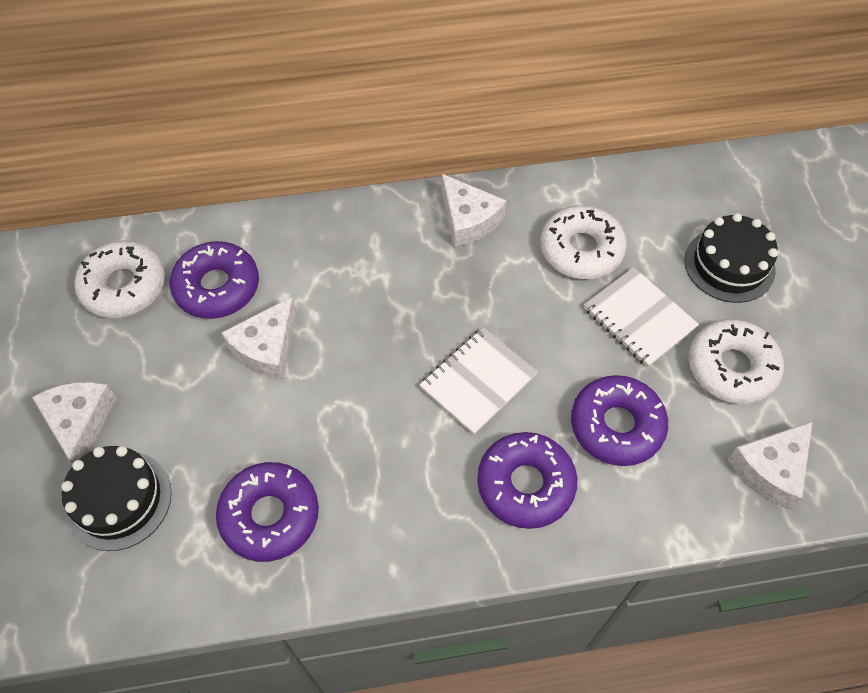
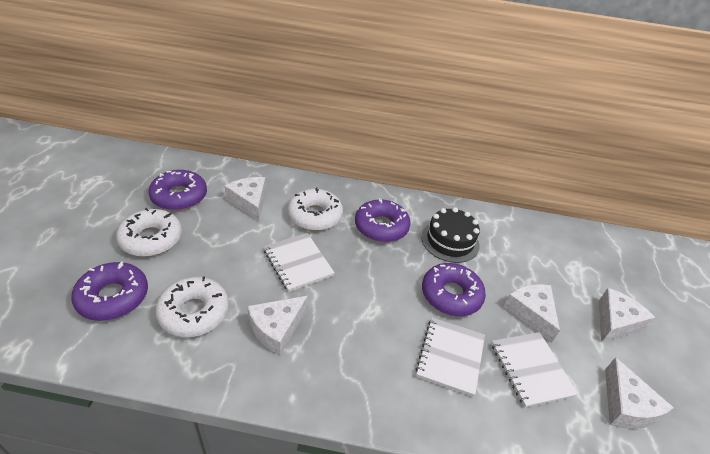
black cake: [61,446,172,551] [685,213,778,303] = 2 -> [421,207,480,263] = 1
white cheese: [32,382,117,463] [221,296,297,379] [441,174,507,247] [728,421,813,509] = 4 -> [224,177,266,221] [247,296,308,355] [503,284,560,343] [599,288,656,342] [605,357,674,429] = 5
white notebook: [419,327,538,435] [584,267,699,367] = 2 -> [264,233,335,292] [416,318,485,397] [491,332,578,408] = 3

